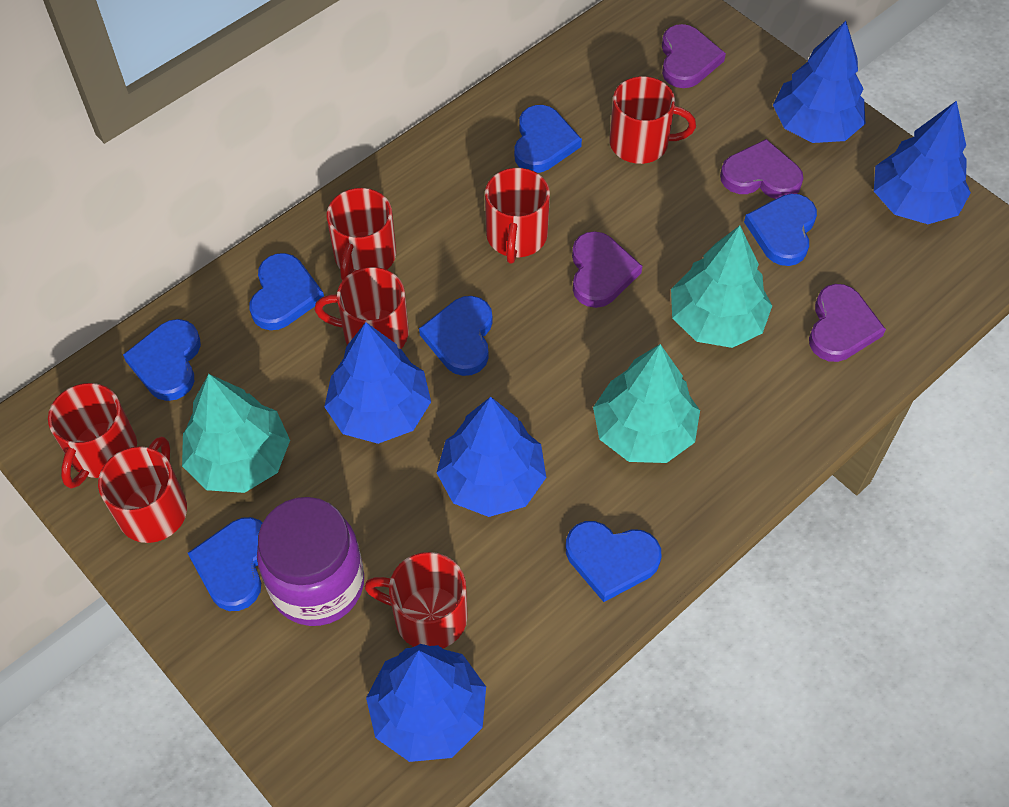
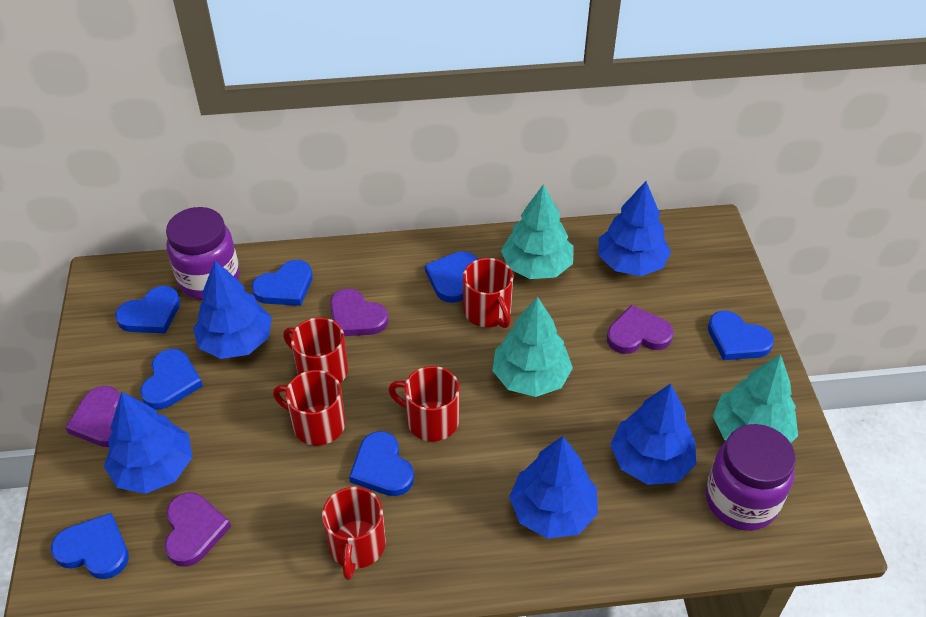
purple jar: [257,497,364,626] = 1 -> [166,207,240,300] [705,424,796,531] = 2
red mug: [48,383,137,489] [98,437,187,543] [315,267,409,349] [327,188,396,281] [365,552,468,648] [485,168,550,263] [609,76,696,164] = 7 -> [273,370,346,446] [283,317,348,383] [322,487,386,580] [388,366,460,441] [463,258,513,328] = 5

